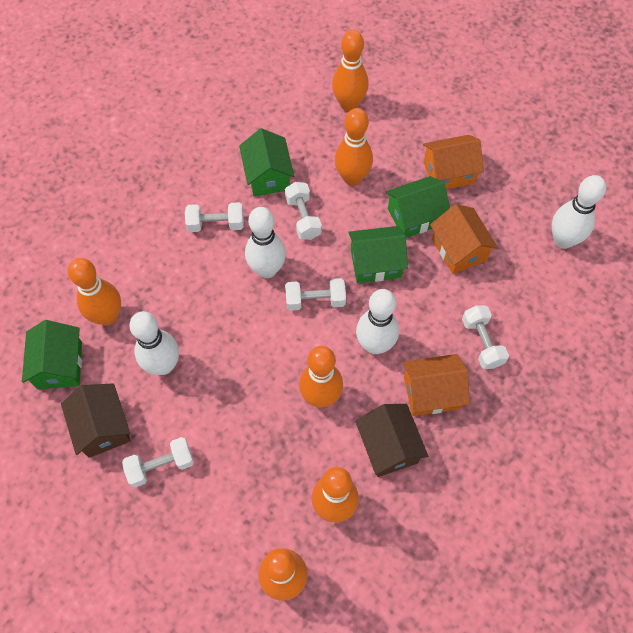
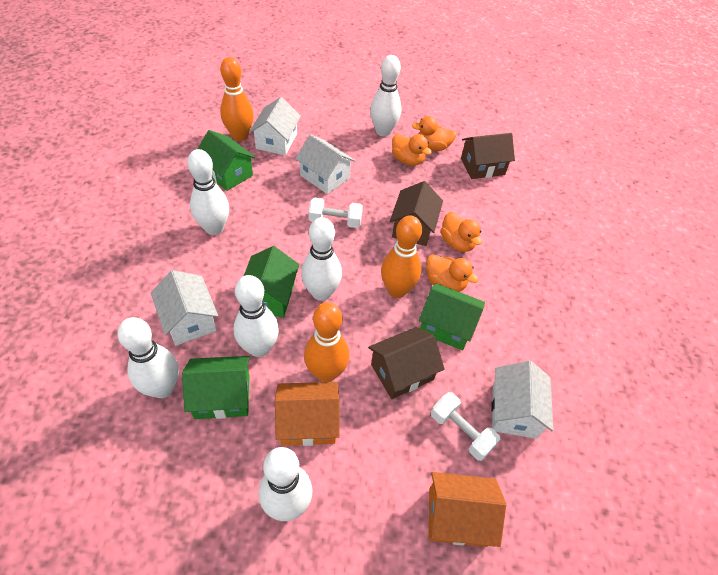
brown house: [61,383,131,458] [355,404,428,477] = 2 -> [368,327,444,399] [390,181,443,246] [461,133,515,179] = 3
orange bowling pin: [68,258,121,326] [258,548,308,601] [299,346,343,408] [311,467,359,523] [332,30,369,111] [335,108,373,186] = 6 -> [220,57,254,141] [304,302,349,382] [381,215,422,298] = 3
orange duck: none = 0 -> [392,134,432,166] [412,116,457,151] [426,254,478,292] [441,212,482,252] = 4
orange house: [403,354,470,416] [423,135,484,189] [430,204,498,274] = 3 -> [275,382,340,446] [429,472,506,547] = 2
white bowling pin: [129,311,179,375] [245,207,286,278] [356,289,399,354] [552,175,606,249] = 4 -> [117,317,179,398] [187,149,229,235] [234,275,279,357] [259,447,312,521] [301,217,342,301] [370,55,401,136] = 6
white dumbbell: [122,437,194,487] [185,202,244,232] [285,182,322,240] [285,278,346,311] [462,305,509,369] = 5 -> [308,197,363,228] [431,392,501,461] = 2
white house: none = 0 -> [151,270,218,346] [249,97,301,156] [295,134,355,194] [491,361,554,439] = 4

